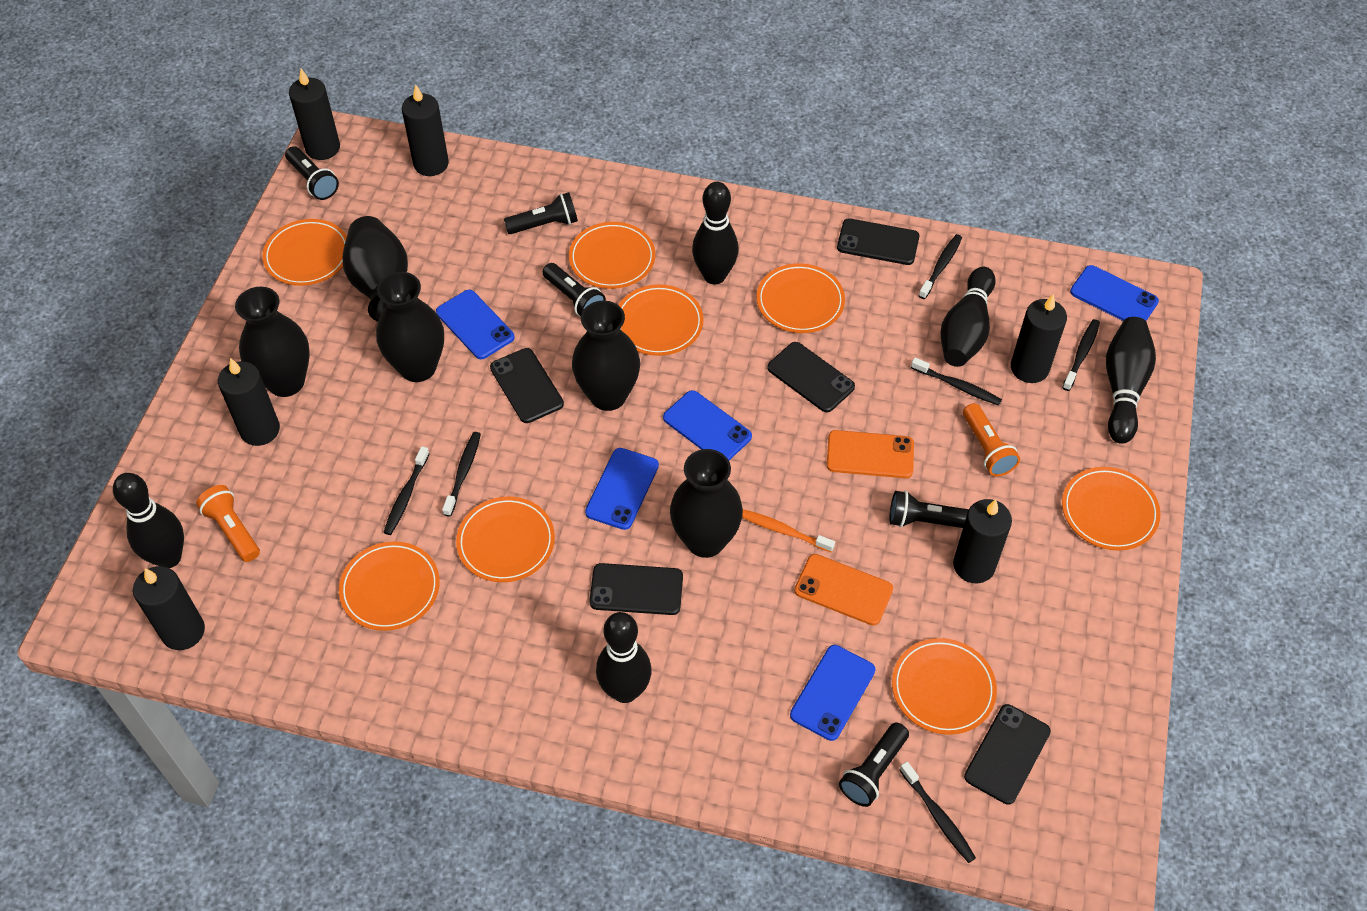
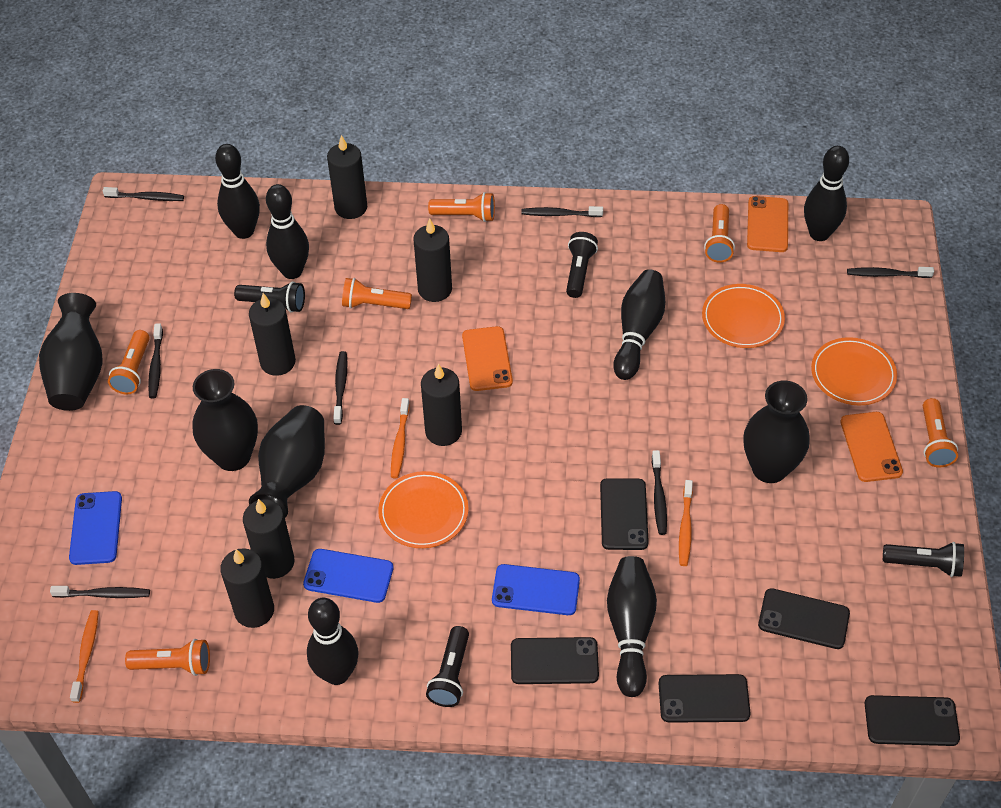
black bowling pin: [113,473,184,568] [596,612,652,703] [692,182,739,284] [941,267,996,367] [1106,317,1156,444] = 5 -> [215,144,260,239] [266,184,309,279] [307,598,359,685] [607,556,657,697] [613,269,665,380] [804,146,849,241] = 6
black flashlight: [285,146,339,200] [504,192,578,234] [543,263,606,317] [839,722,909,807] [889,491,969,528] = 5 -> [234,281,305,312] [426,626,469,707] [566,232,598,298] [883,542,964,577] = 4
black toothbrush: [383,446,430,535] [442,432,481,517] [900,762,976,863] [911,357,1002,406] [919,234,962,299] [1062,319,1100,391] = 6 -> [50,586,150,598] [103,187,184,201] [148,323,163,398] [333,351,347,425] [522,206,603,217] [652,450,667,535] [847,267,934,278] = 7
black vase: [235,287,310,397] [343,216,408,322] [376,272,444,382] [572,301,640,411] [670,449,743,558] = 5 -> [39,293,103,411] [192,369,258,471] [249,405,325,517] [743,381,810,483] = 4
blue phone: [436,290,515,359] [585,448,659,530] [663,390,752,460] [790,645,875,741] [1070,265,1159,321] = 5 -> [69,491,122,565] [303,549,393,603] [492,564,580,615] = 3
orange flashlight: [196,485,260,562] [963,403,1020,477] = 2 -> [108,330,150,394] [125,639,210,676] [342,278,412,309] [428,192,495,222] [704,204,735,263] [923,398,958,467] = 6
orange phone: [794,554,893,625] [827,430,914,478] = 2 -> [462,326,513,391] [747,196,788,252] [840,412,903,482] = 3
orange plate: [262,219,347,286] [339,541,440,631] [456,497,555,582] [569,222,655,289] [619,284,704,356] [757,263,845,333] [892,638,997,735] [1062,467,1161,550] = 8 -> [378,471,469,548] [702,284,785,348] [811,337,897,405] = 3
orange toothbrush: [742,509,835,552] = 1 -> [70,610,99,703] [391,398,410,479] [679,480,693,566] = 3

